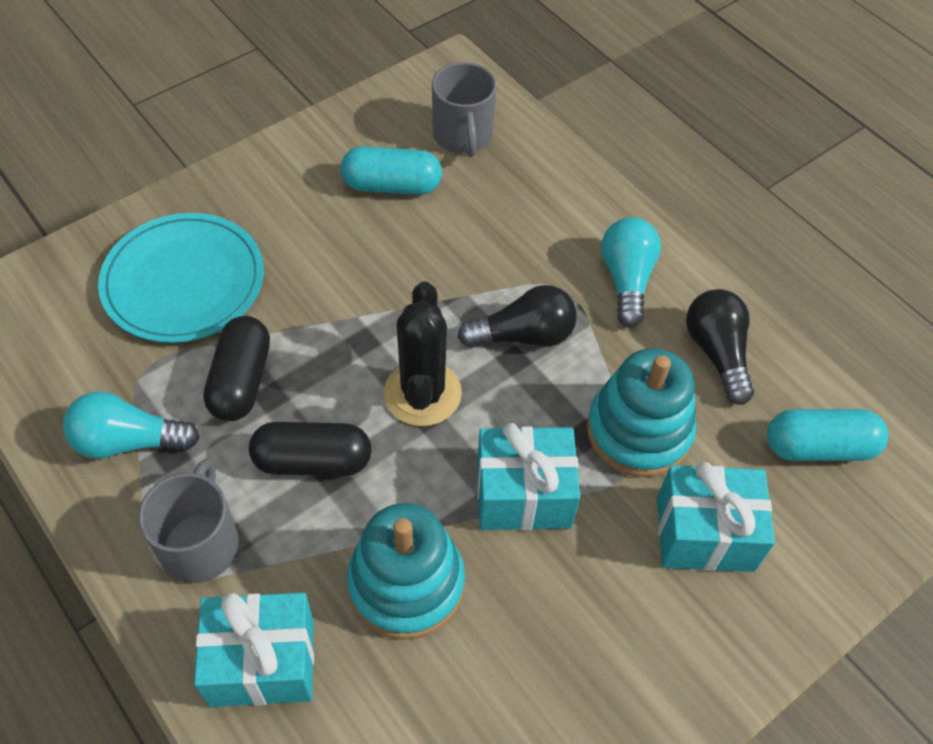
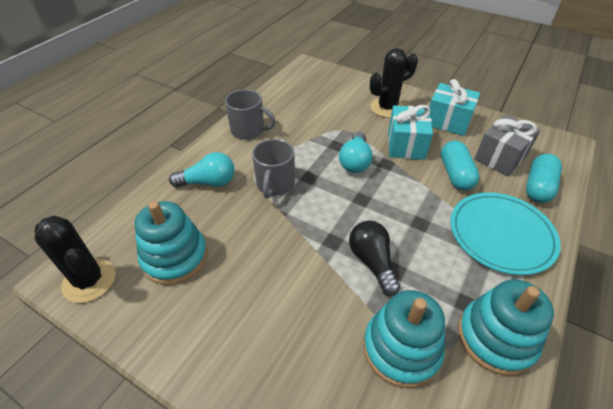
black cactus: [384,282,462,426] = 1 -> [35,216,116,303] [370,48,418,118] = 2
black capsule: [203,316,270,421] [249,422,372,476] = 2 -> none = 0
black light bulb: [458,285,577,348] [686,289,754,405] = 2 -> [349,221,400,296] = 1
grey gift: none = 0 -> [474,114,541,176] = 1
turquoise gift: [194,593,314,707] [477,423,580,530] [657,462,775,572] = 3 -> [388,105,433,160] [429,79,480,136] = 2
turquoise stacking toy: [347,503,465,640] [587,348,696,477] = 2 -> [135,201,208,285] [363,290,445,388] [458,279,554,376] = 3

